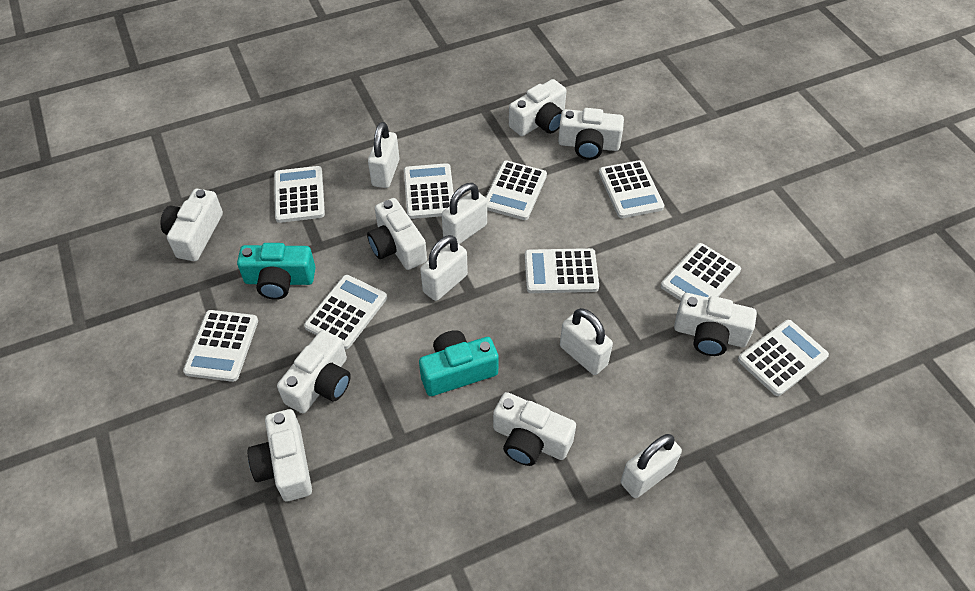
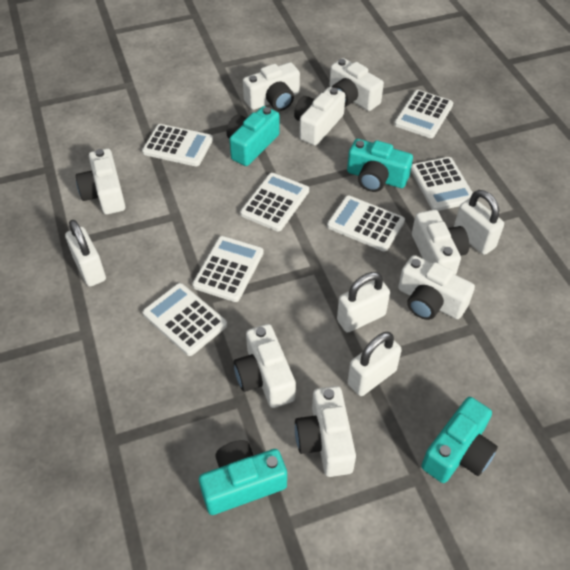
turquoise camera: [237,243,316,300] [419,330,499,396] = 2 -> [199,440,287,515] [226,106,280,166] [347,139,413,192] [421,397,498,483] = 4
white calculator: [183,310,258,382] [274,166,325,223] [304,275,387,349] [404,163,454,219] [485,161,547,220] [525,248,599,293] [599,160,664,218] [661,243,741,301] [738,320,829,396] = 9 -> [142,124,213,167] [143,283,227,356] [192,236,264,302] [240,173,309,231] [327,195,405,252] [394,90,453,138] [411,157,473,211] = 7
white padlock: [368,122,400,188] [420,235,468,301] [442,183,487,244] [560,308,613,375] [621,434,682,498] = 5 -> [65,220,106,287] [337,272,390,332] [348,332,402,396] [454,190,504,255] = 4

